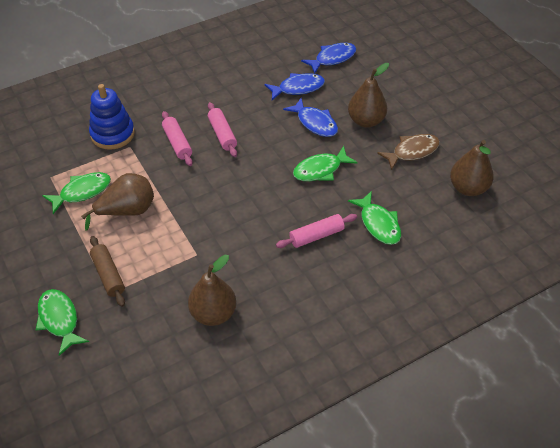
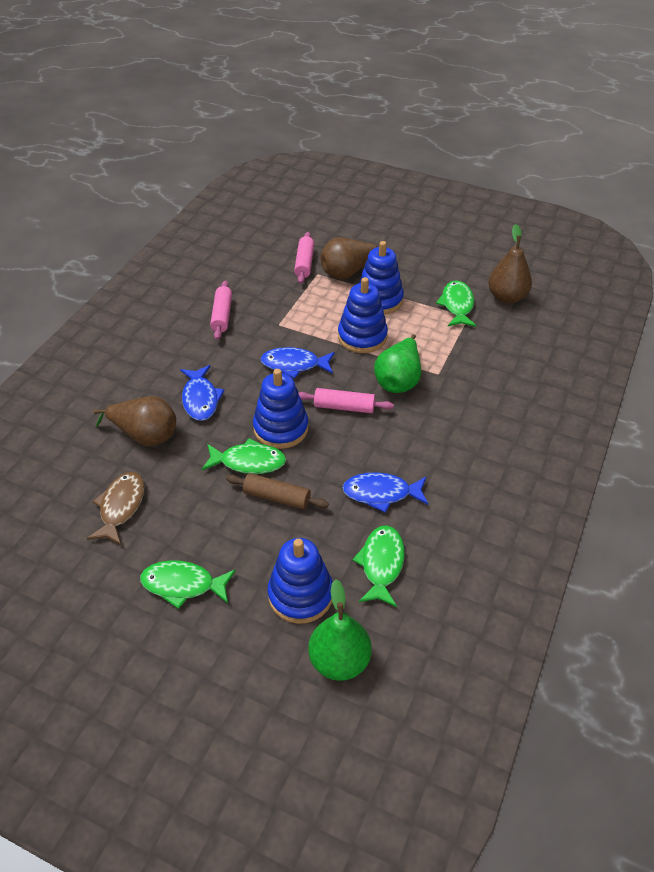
blue stacking toy: [89,84,135,150] = 1 -> [253,369,309,449] [268,538,333,624] [338,277,388,353] [359,241,404,315] = 4
brown pear: [81,173,154,231] [188,255,236,326] [348,63,389,128] [450,140,494,196] = 4 -> [93,396,176,446] [320,237,377,279] [488,224,532,304] = 3
green pear: none = 0 -> [308,579,372,681] [374,334,421,393] = 2

